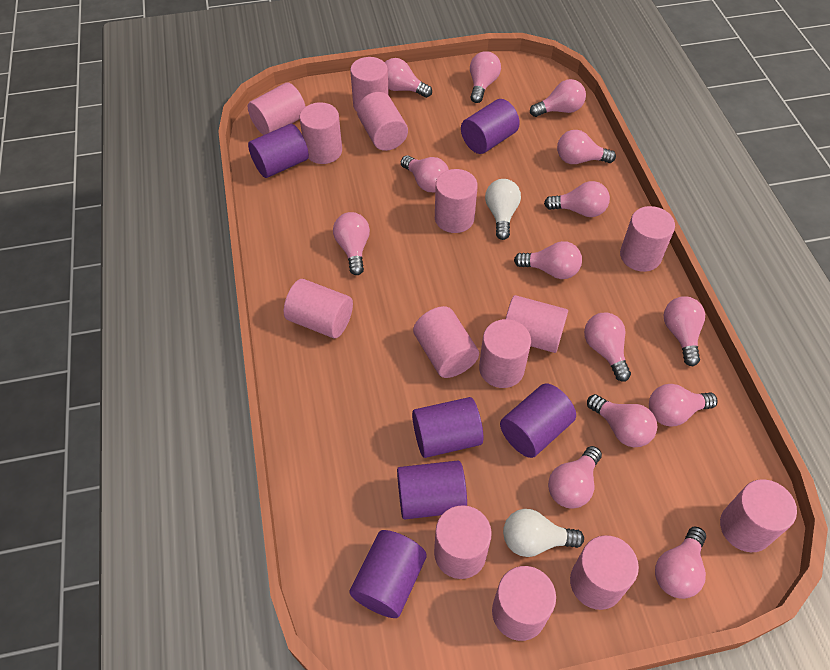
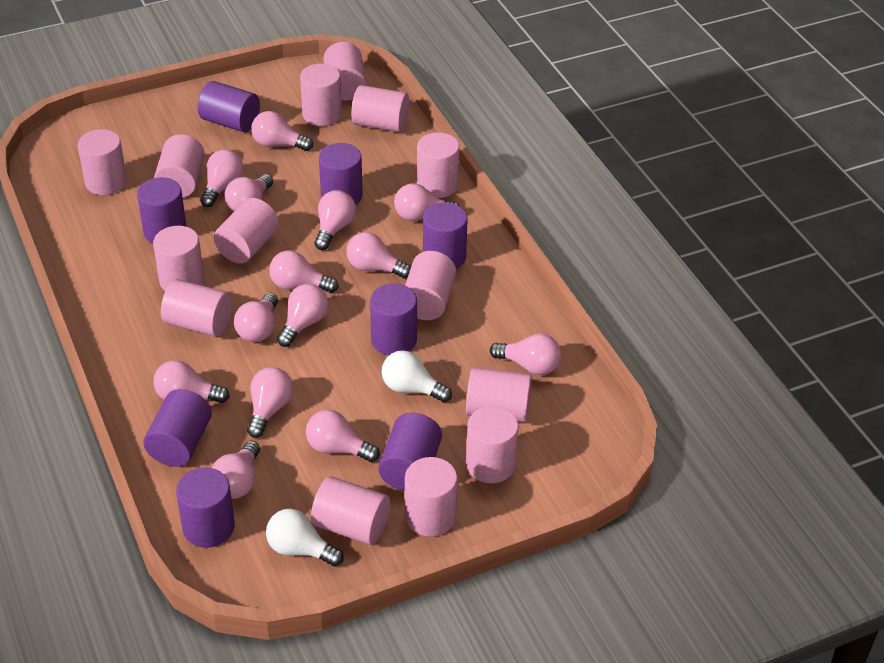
purple cylinder: [248,124,309,178] [349,530,427,618] [397,460,467,519] [412,397,483,458] [461,99,520,154] [500,383,576,458] = 6 -> [137,177,187,243] [143,389,212,467] [176,467,235,548] [198,81,260,132] [319,143,363,205] [370,284,417,355] [378,413,442,491] [423,203,468,269] = 8

